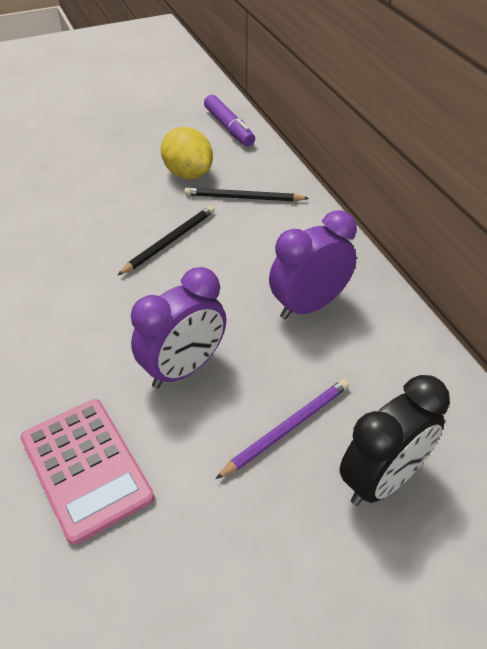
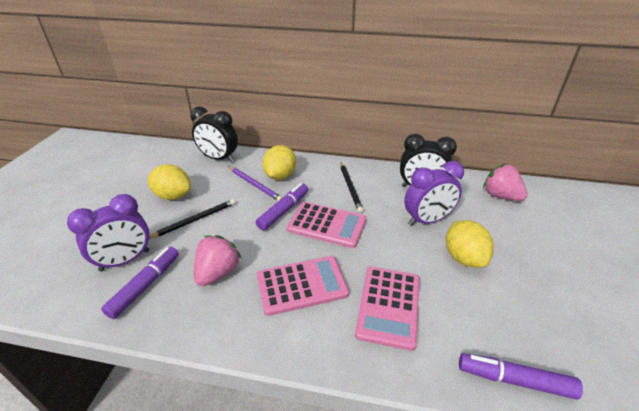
black clock: [340,375,450,506] = 1 -> [190,107,238,162] [400,134,457,187] = 2
pink calculator: [20,399,154,545] = 1 -> [257,256,349,316] [287,202,367,248] [355,267,420,351] = 3
pink strawberry: none = 0 -> [194,235,241,286] [483,164,527,201] = 2
purple marker: [204,95,255,146] = 1 -> [101,247,179,319] [256,183,308,231] [459,353,583,400] = 3
yellow lemon: [161,127,213,179] = 1 -> [148,164,191,200] [262,145,296,180] [446,220,494,267] = 3

